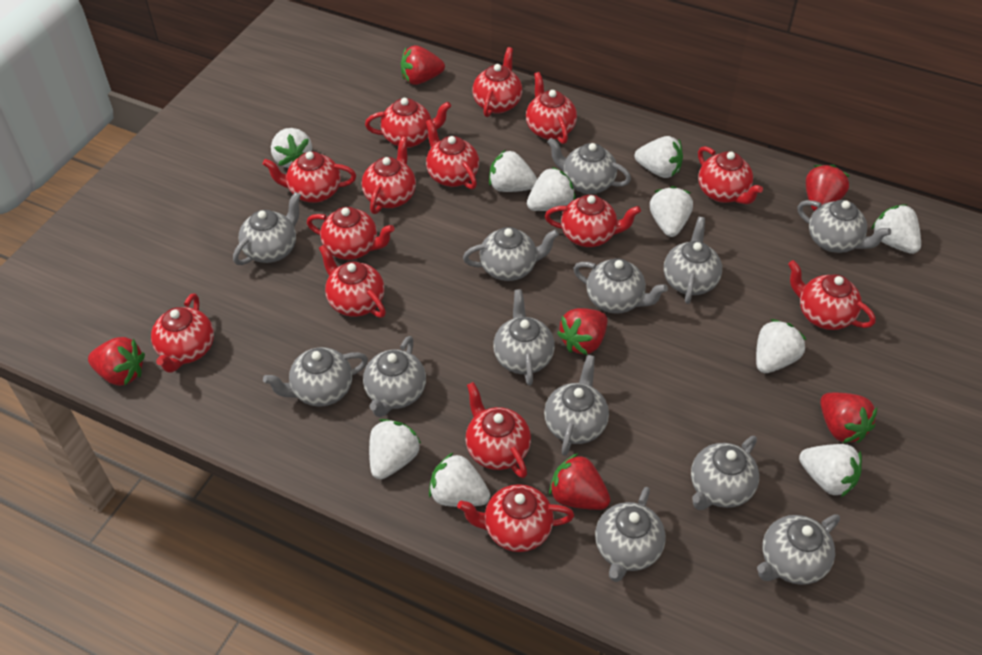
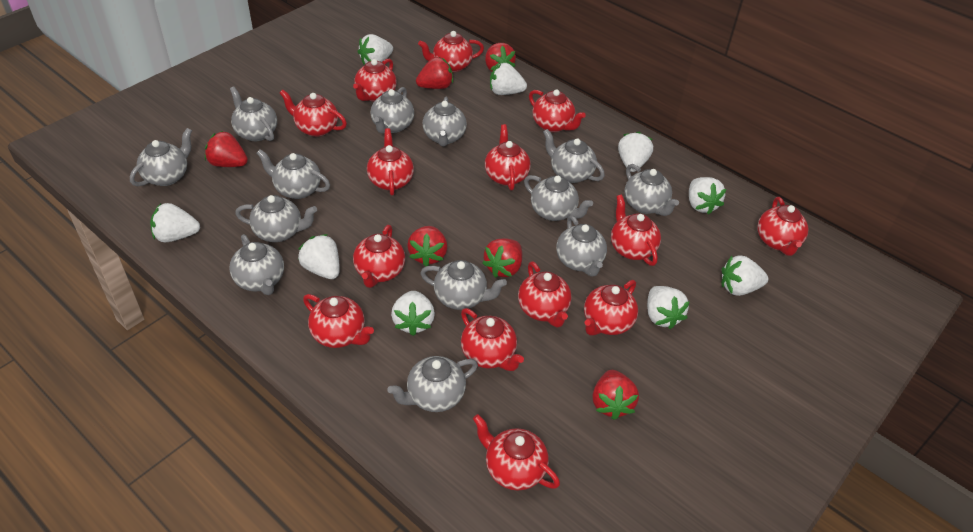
white strawberry: [271,128,312,168] [369,419,421,479] [429,453,490,507] [489,150,537,192] [527,167,576,211] [635,136,683,178] [650,186,693,237] [756,319,807,373] [799,444,862,497] [871,204,921,254] = 10 -> [150,203,200,242] [298,234,340,279] [358,34,393,65] [391,291,435,336] [490,63,527,95] [618,132,653,172] [647,286,690,329] [689,177,726,215] [722,255,768,296] = 9

